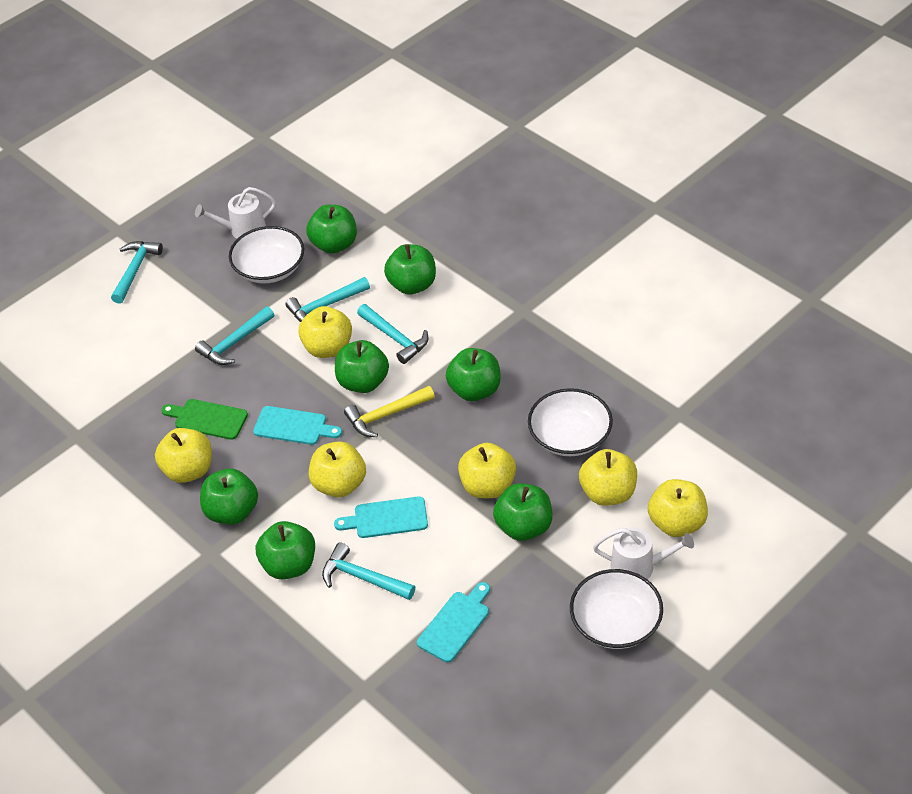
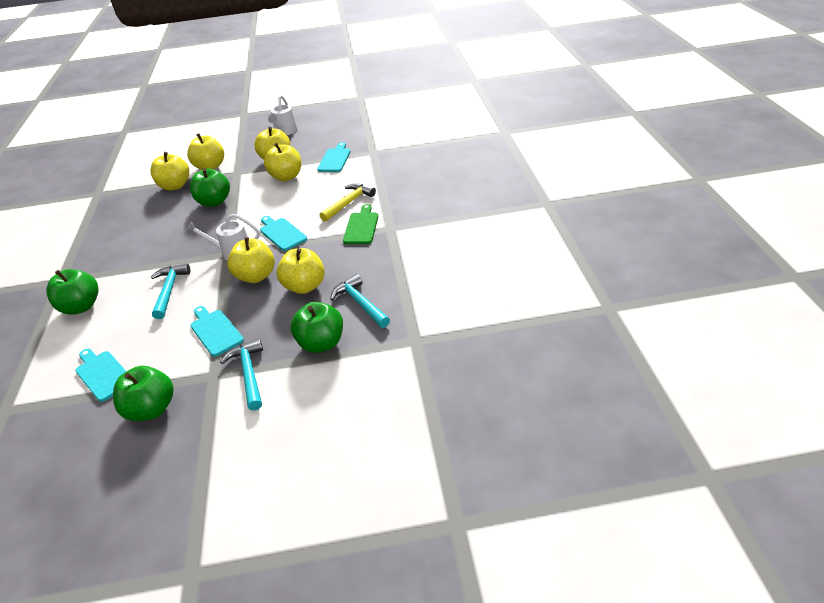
green apple: [200,469,258,525] [256,521,315,579] [306,205,357,254] [335,340,389,393] [384,244,436,295] [446,348,501,401] [493,483,552,541] = 7 -> [46,269,99,314] [113,366,174,421] [190,168,230,207] [291,302,343,353] = 4
turquoise cutting board: [253,406,342,445] [334,496,428,538] [417,582,490,663] = 3 -> [75,349,126,402] [190,306,244,357] [260,216,307,251] [317,142,351,172] = 4
turquoise hammer: [111,241,163,304] [195,306,274,365] [285,277,370,322] [322,542,415,600] [357,304,429,364] = 5 -> [151,263,190,319] [220,338,263,411] [330,274,390,328] = 3
white bowl: [229,226,304,284] [528,388,613,456] [570,569,663,649] = 3 -> none = 0

